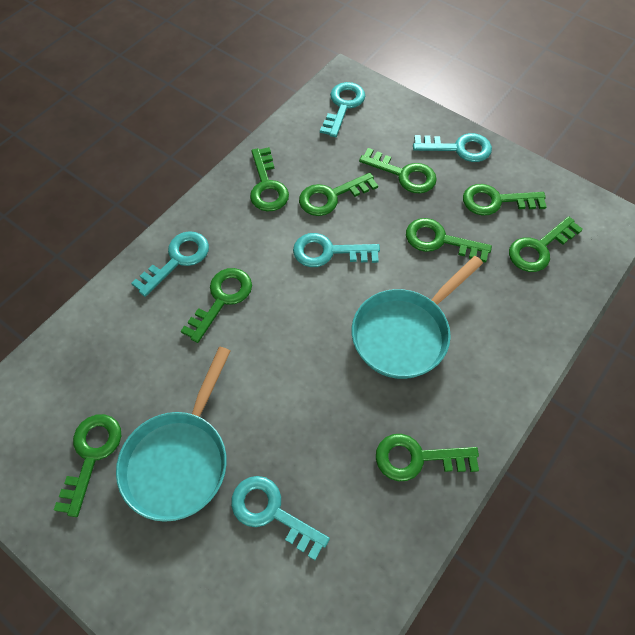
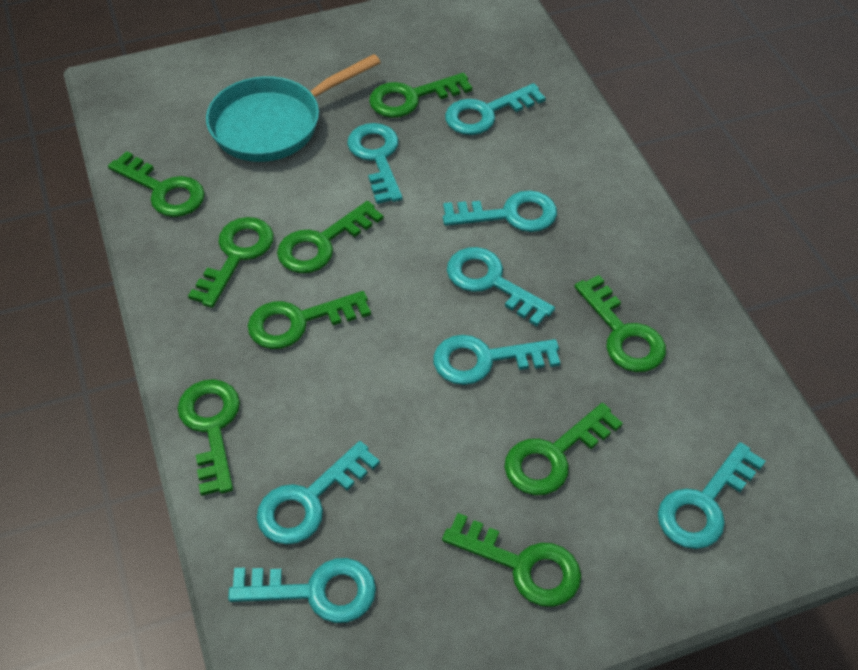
turquoise key: [131,231,209,297] [231,476,330,560] [293,233,380,267] [320,82,365,137] [413,133,492,162] = 5 -> [228,558,376,623] [257,441,380,545] [347,123,403,204] [433,335,560,385] [443,190,557,232] [445,83,546,135] [447,247,555,326] [658,442,766,549] = 8
turquoise pan: [116,347,230,522] [352,256,483,379] = 2 -> [206,54,381,162] = 1

